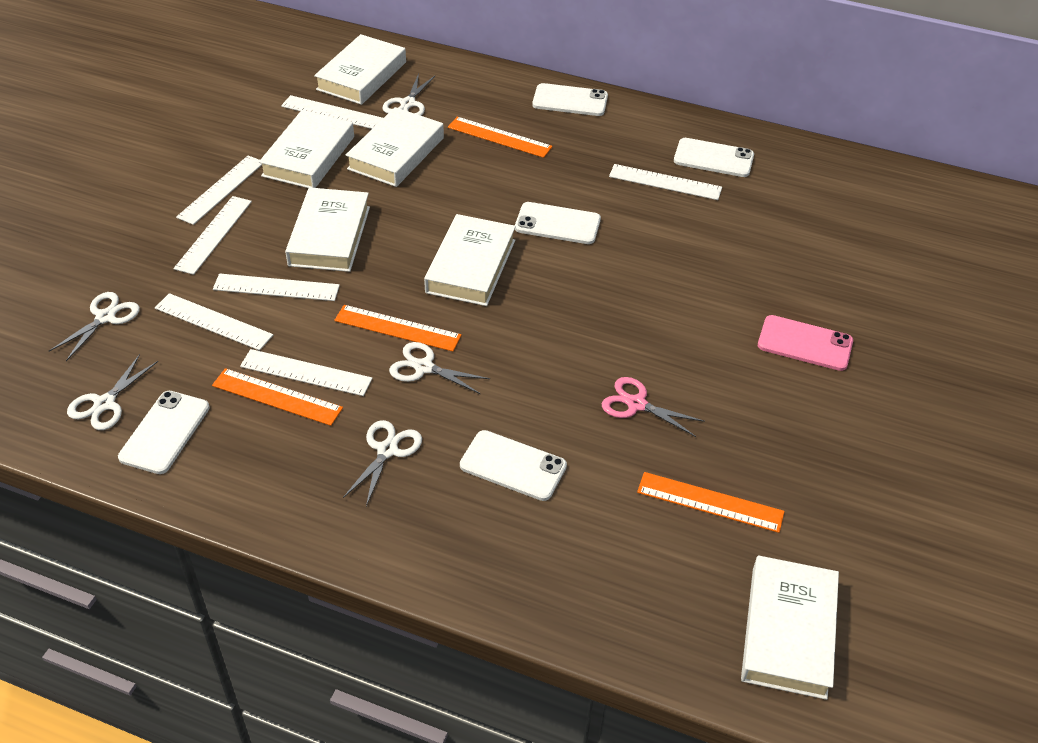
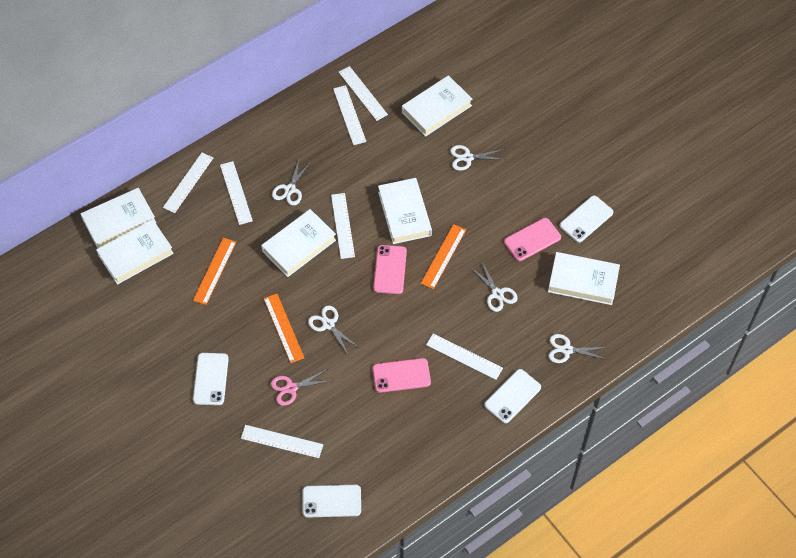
orange ruler: [212,368,343,426] [334,305,462,351] [448,117,552,158] [637,472,785,533] = 4 -> [193,238,236,305] [264,294,304,363] [421,224,466,289] = 3
pink phone: [758,315,853,371] = 1 -> [373,245,407,294] [373,358,431,393] [504,218,561,261] = 3
white phone: [118,391,210,474] [460,430,567,501] [515,202,601,244] [532,83,608,116] [674,138,754,177] = 5 -> [193,353,229,405] [302,485,361,518] [484,369,541,423] [560,196,613,242] = 4

